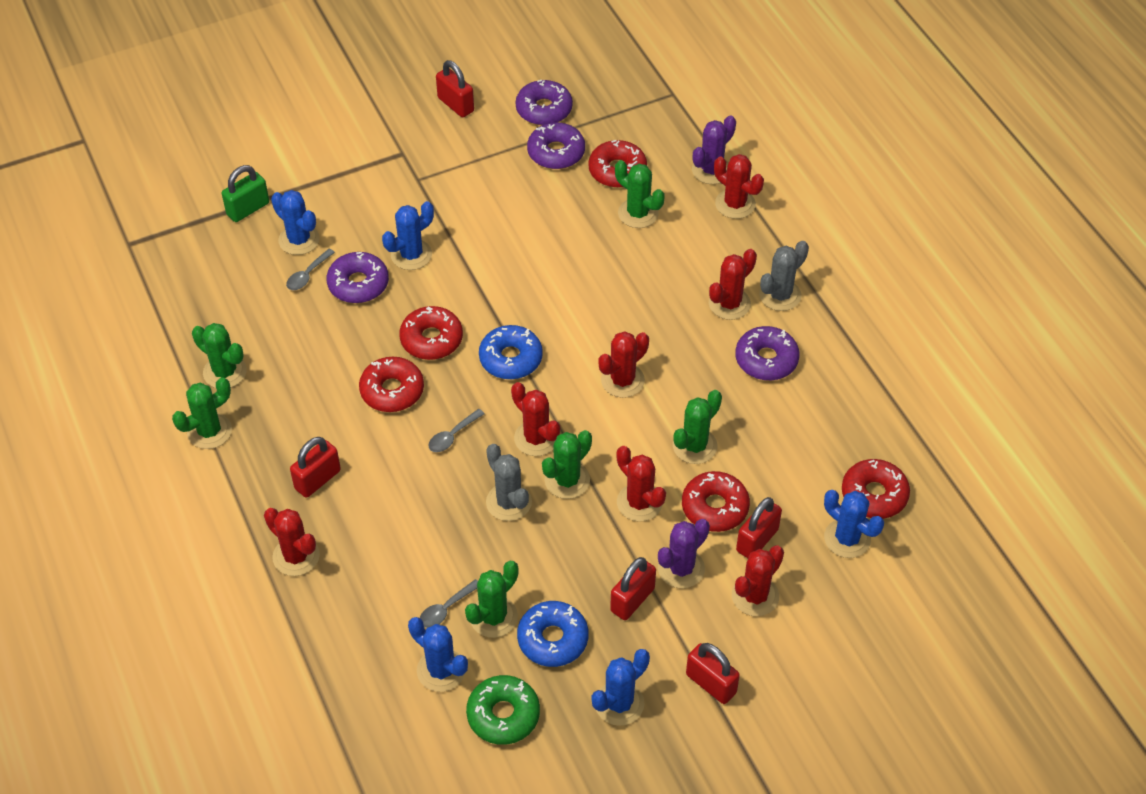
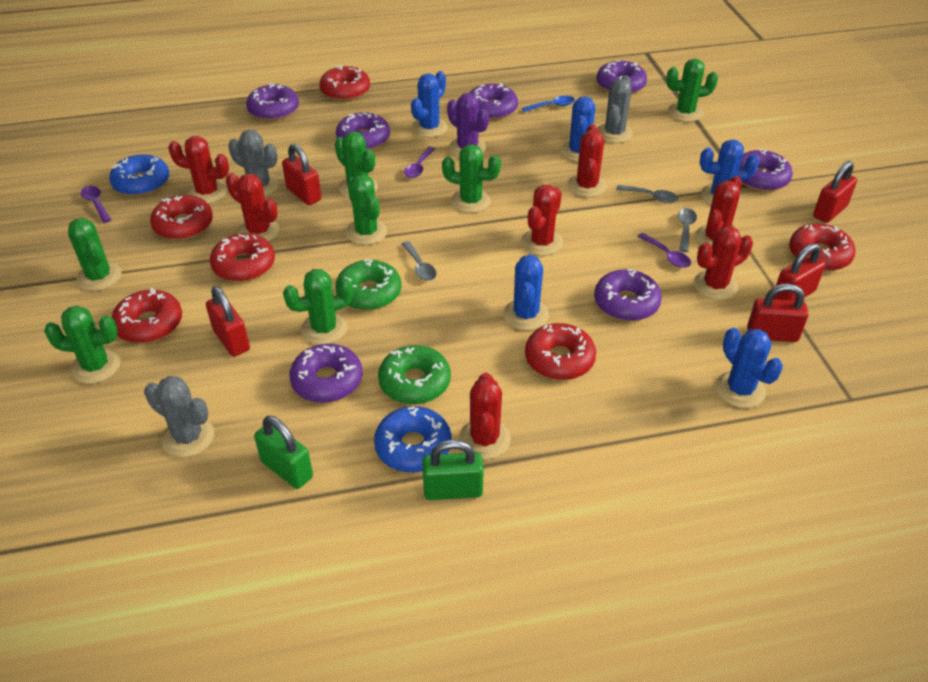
blue spoon: none = 0 -> [522,96,575,112] = 1
green cactus: [172,377,232,449] [192,323,247,388] [465,561,519,638] [542,430,592,499] [615,160,665,228] [673,390,722,464] = 6 -> [44,306,121,384] [68,218,122,291] [283,269,353,345] [335,131,378,198] [346,175,387,245] [442,144,501,213] [666,59,718,122] = 7
green donut: [466,675,540,745] = 1 -> [335,259,401,310] [378,345,451,404] = 2
green padlock: [222,165,269,222] = 1 -> [254,416,313,489] [422,439,484,500] = 2
grey cactus: [486,444,532,521] [759,241,809,311] = 2 -> [144,376,214,458] [228,130,279,196] [597,75,633,143] = 3
purple cactus: [658,519,710,589] [692,115,736,184] = 2 -> [447,93,489,157] = 1
purple donut: [327,252,389,303] [516,80,573,125] [527,122,585,169] [735,326,800,381] = 4 -> [246,83,299,121] [289,344,363,403] [336,112,390,150] [469,83,518,120] [594,269,662,321] [596,60,647,94] [739,149,793,191] = 7
purple spoon: none = 0 -> [81,186,111,223] [404,147,435,178] [637,233,691,268] = 3
red donut: [359,357,424,412] [399,306,463,360] [588,140,647,188] [682,471,750,532] [842,459,910,519] = 5 -> [112,288,182,343] [150,195,213,240] [210,234,275,282] [319,66,370,101] [525,323,596,380] [789,224,856,271] = 6

